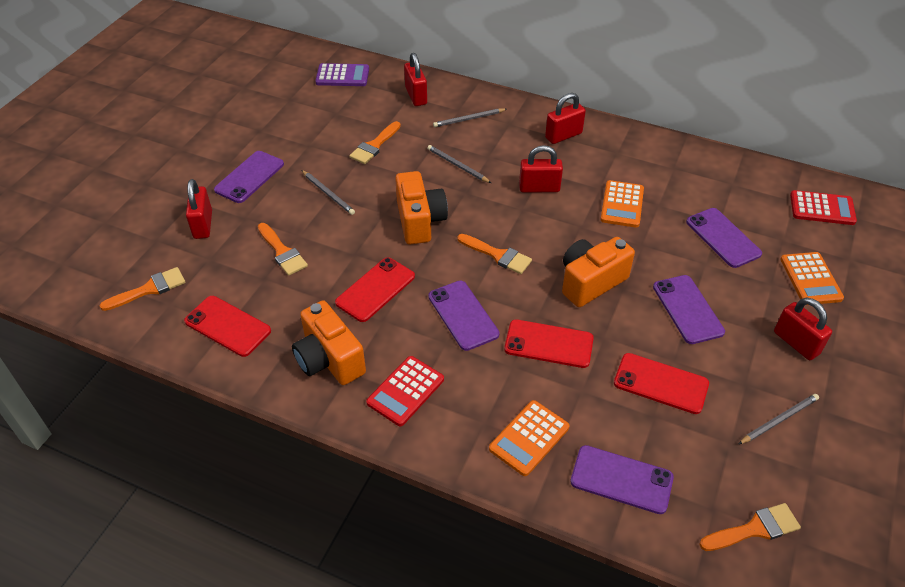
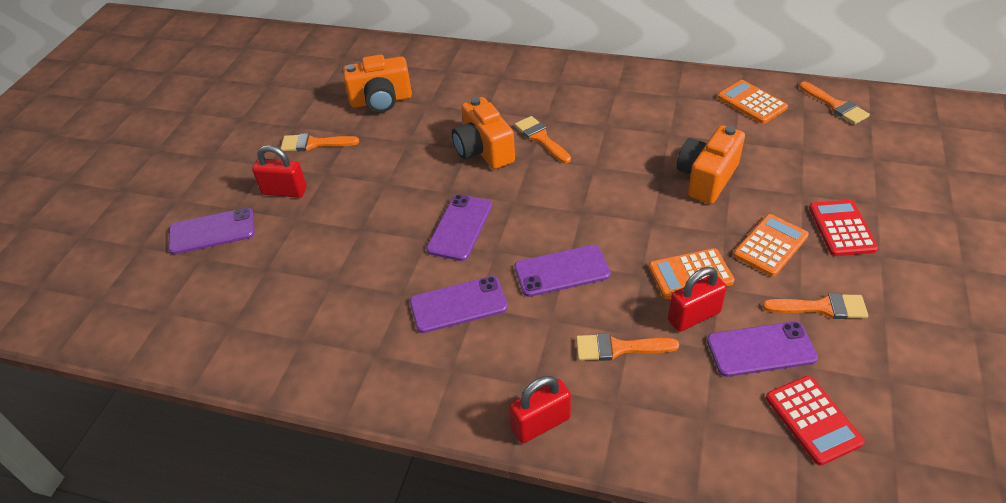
grey pencil: [301,170,355,215] [427,145,491,183] [433,108,507,127] [739,394,819,444] = 4 -> none = 0
purple calculator: [315,63,369,86] = 1 -> none = 0
red padlock: [186,179,212,239] [404,53,427,106] [519,145,563,192] [545,93,586,144] [774,297,832,360] = 5 -> [252,145,307,198] [509,376,571,443] [668,267,727,332] = 3
red phone: [184,296,271,357] [335,257,415,322] [504,319,594,368] [614,353,709,414] = 4 -> none = 0

